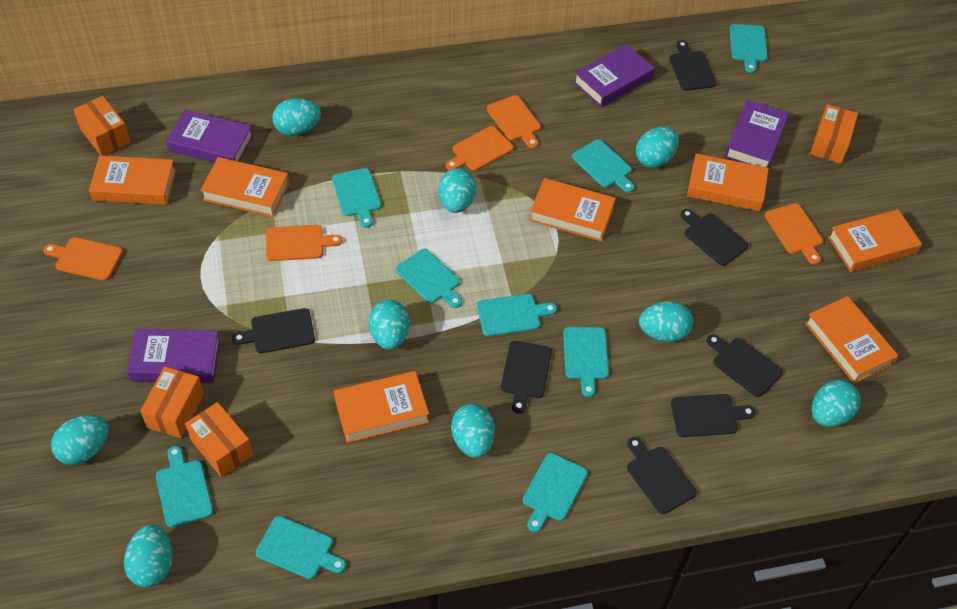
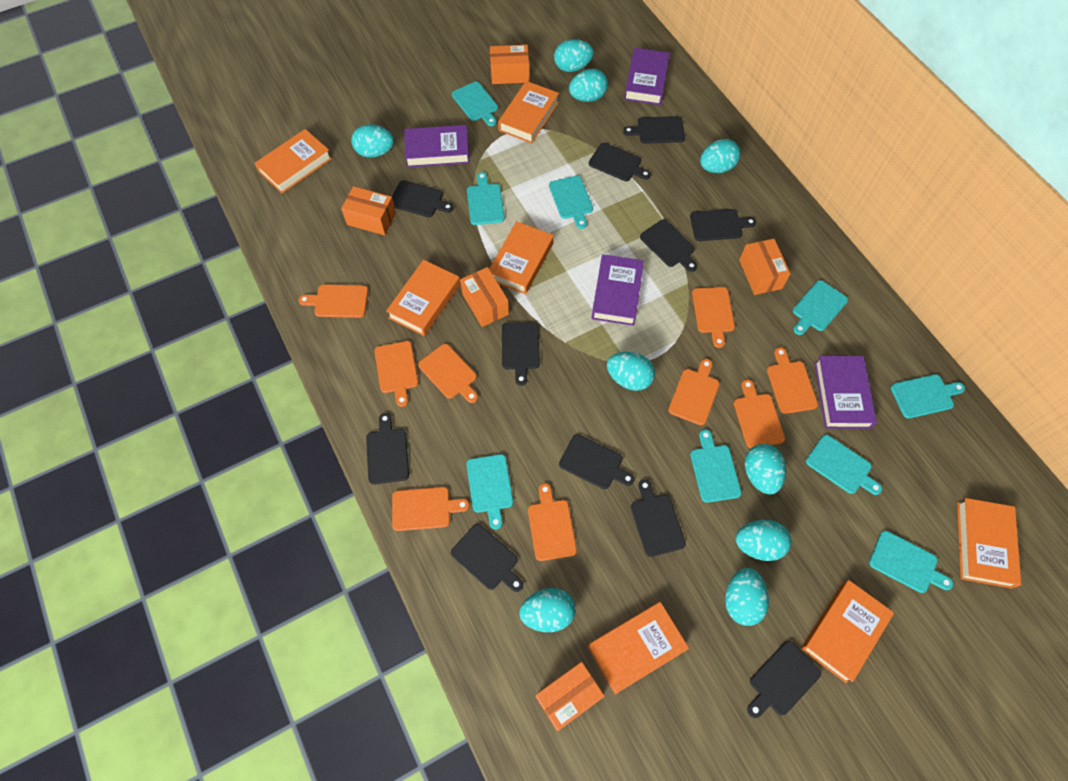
black cutting board: [232,308,315,353] [501,341,552,413] [627,437,697,514] [670,40,717,91] [671,394,755,437] [681,209,748,266] [706,334,783,397] = 7 -> [366,413,409,485] [392,180,454,217] [451,524,523,592] [502,322,540,386] [559,434,635,489] [589,143,651,181] [623,116,685,144] [631,479,686,557] [640,220,697,272] [690,209,756,241] [747,641,821,718] = 11
orange box: [73,96,131,156] [140,367,204,438] [185,402,253,477] [810,104,858,164] = 4 -> [341,186,396,235] [460,267,509,327] [490,45,529,84] [536,662,605,731] [739,239,790,295] = 5
orange cutting board: [43,237,123,281] [266,225,343,261] [446,126,514,171] [487,95,541,148] [765,203,823,265] = 5 -> [299,284,368,318] [374,341,419,407] [392,487,469,531] [418,344,478,403] [528,483,577,561] [668,359,720,425] [692,287,735,348] [734,379,785,448] [767,347,818,414] = 9

